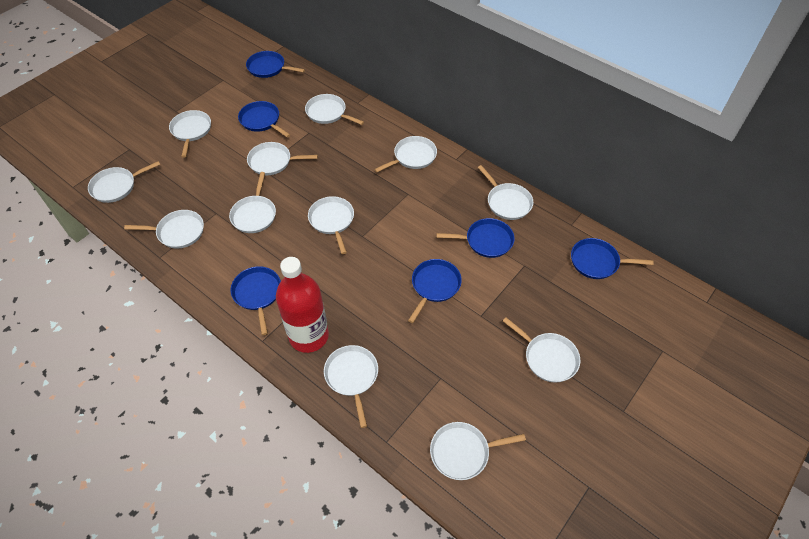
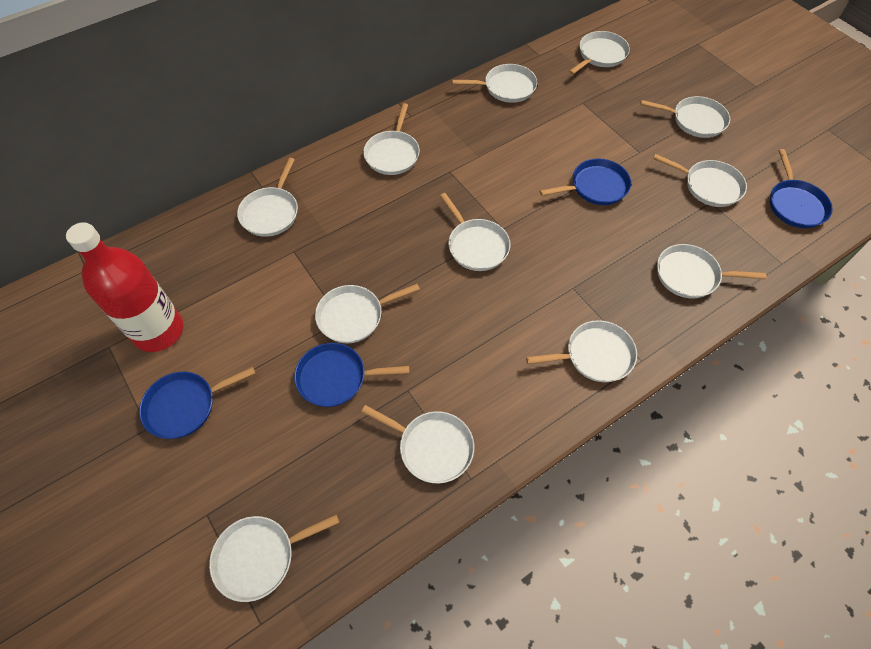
blue pan: [230,266,281,335] [238,101,290,137] [246,51,305,78] [408,259,462,323] [436,218,515,258] [571,238,654,279] = 6 -> [139,367,255,439] [294,343,409,407] [540,158,631,205] [770,149,833,228] = 4

